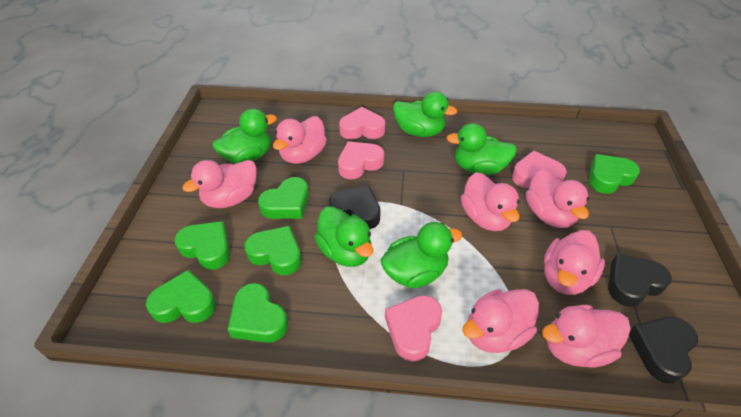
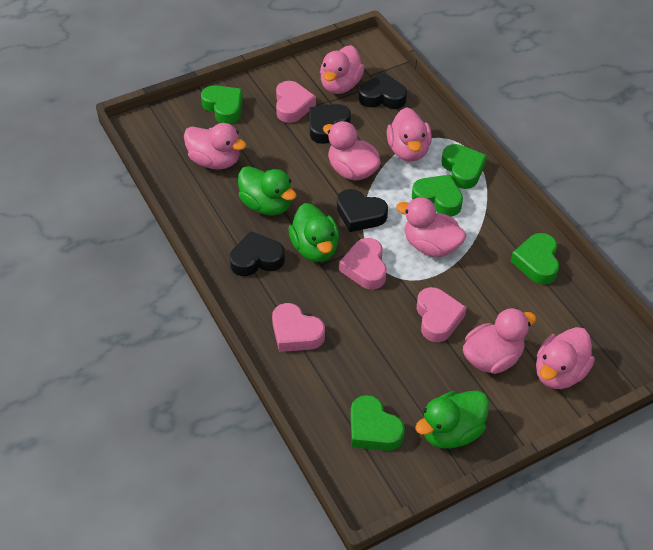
black heart: [329,186,380,229] [608,253,672,307] [629,316,698,384] = 3 -> [230,231,285,276] [309,104,351,144] [337,189,388,232] [358,73,407,109] = 4
green duck: [213,108,277,164] [314,206,373,267] [380,222,462,288] [393,91,457,137] [447,123,517,175] = 5 -> [238,166,296,215] [288,203,339,262] [415,391,489,449] = 3
green heart: [146,270,216,323] [174,221,230,270] [227,283,288,343] [244,226,301,275] [258,177,309,219] [589,154,640,194] = 6 -> [201,85,243,124] [351,395,405,451] [412,175,463,216] [441,144,487,189] [511,233,559,284] = 5

